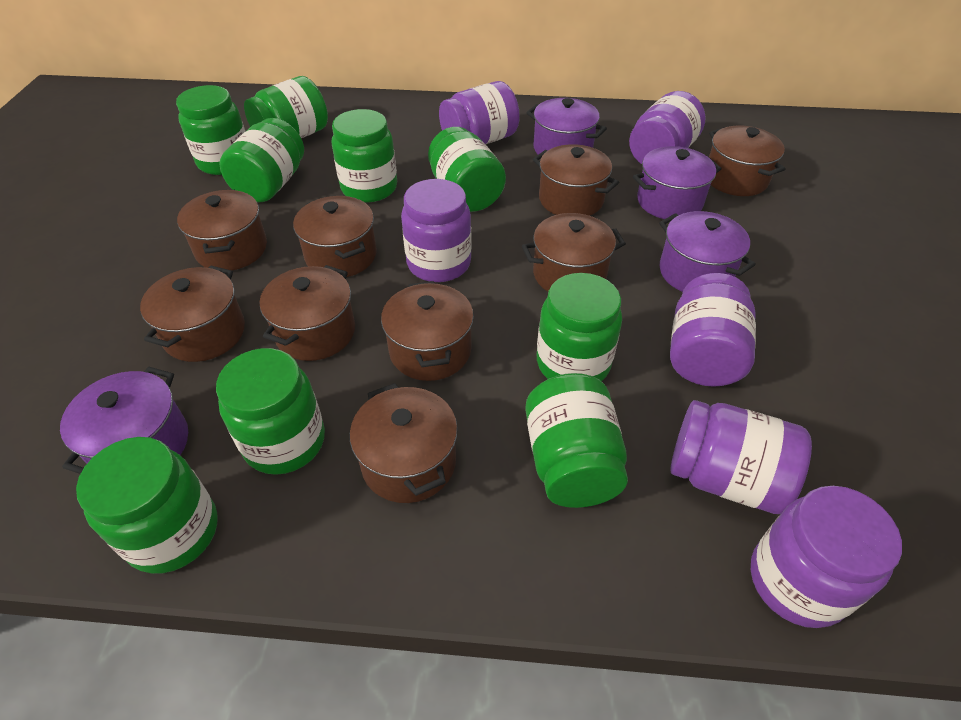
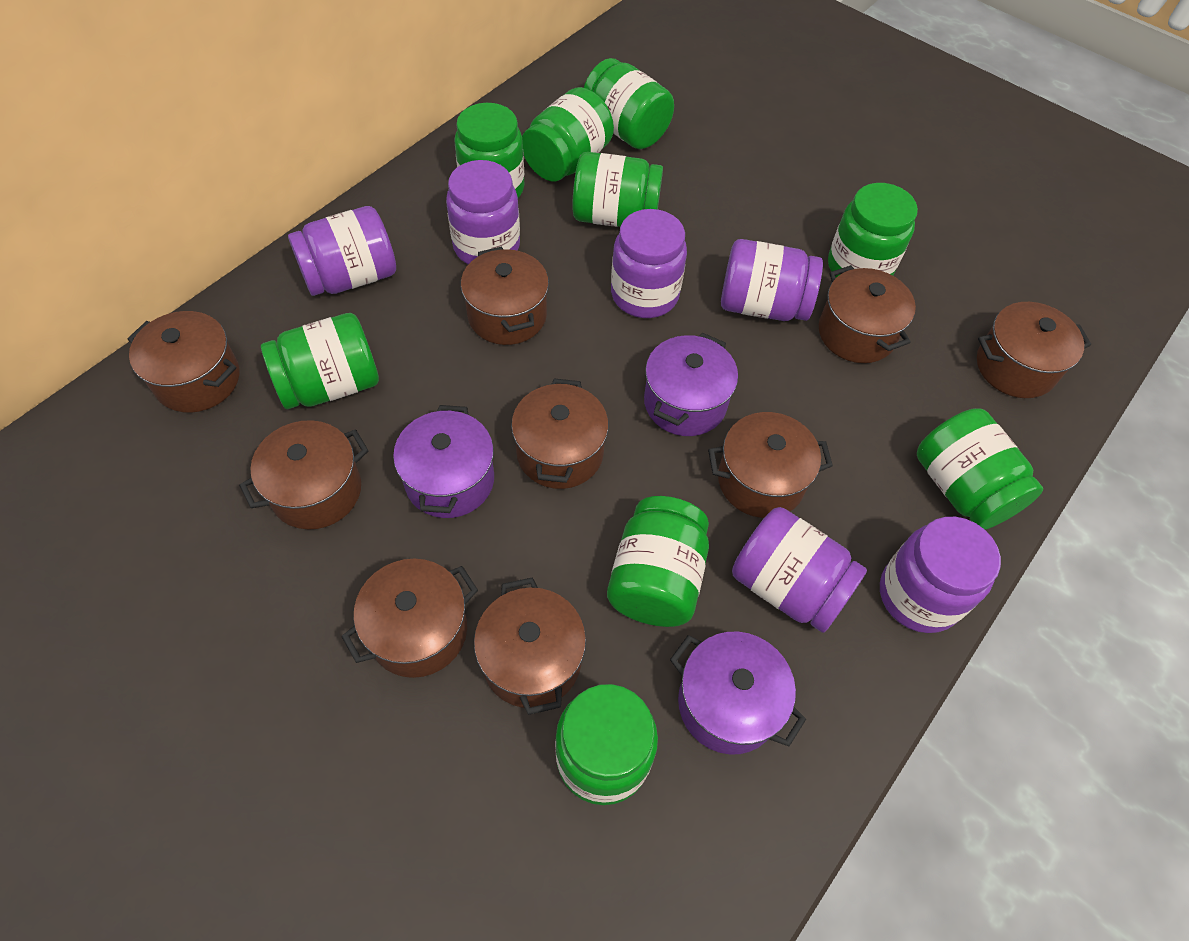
purple pot: [60,367,188,474] [526,98,607,155] [633,146,721,219] [659,211,756,292] = 4 -> [393,405,494,518] [644,333,738,436] [670,632,806,755] = 3

